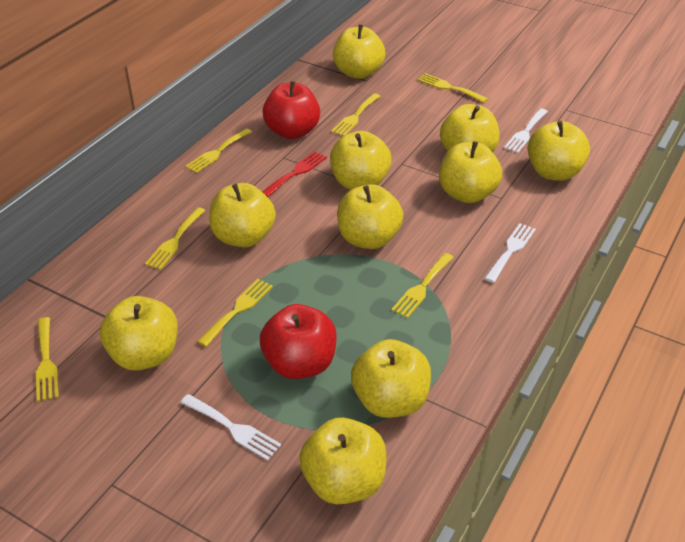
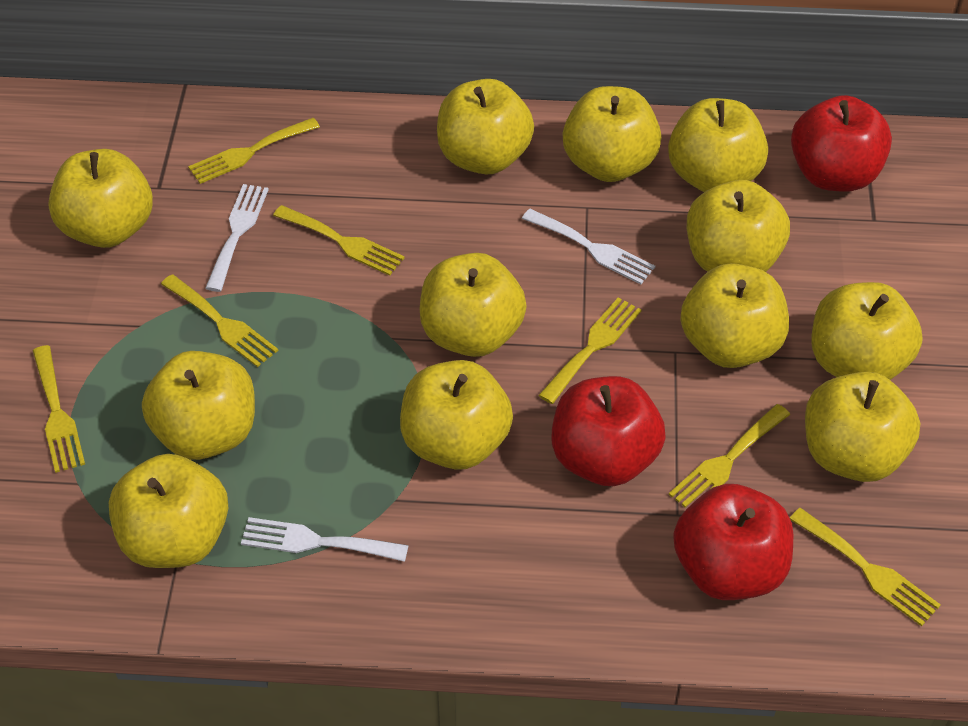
red apple: [260,304,337,379] [263,81,320,139] = 2 -> [552,376,666,486] [673,484,793,600] [791,95,892,192] = 3
red fork: [263,151,327,197] = 1 -> none = 0
yellow apple: [100,296,178,370] [209,183,276,248] [299,417,387,504] [330,131,392,190] [333,24,385,79] [337,184,403,249] [351,339,431,418] [439,141,502,203] [440,104,500,152] [528,121,590,181] = 10 -> [48,149,153,248] [109,454,228,568] [142,351,255,460] [400,360,513,470] [420,253,527,357] [437,79,534,175] [563,86,662,182] [668,98,768,192] [680,263,789,368] [687,180,790,272] [805,372,920,482] [811,282,923,380] = 12

